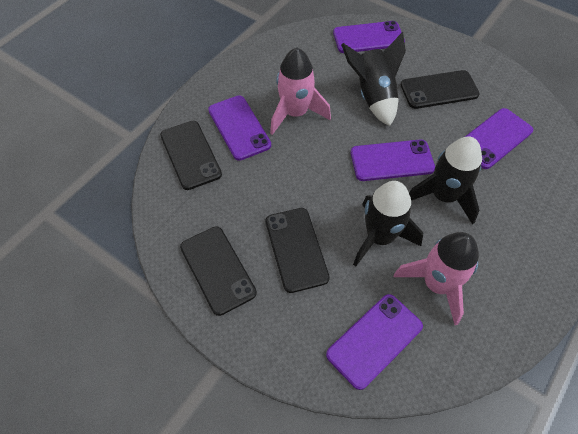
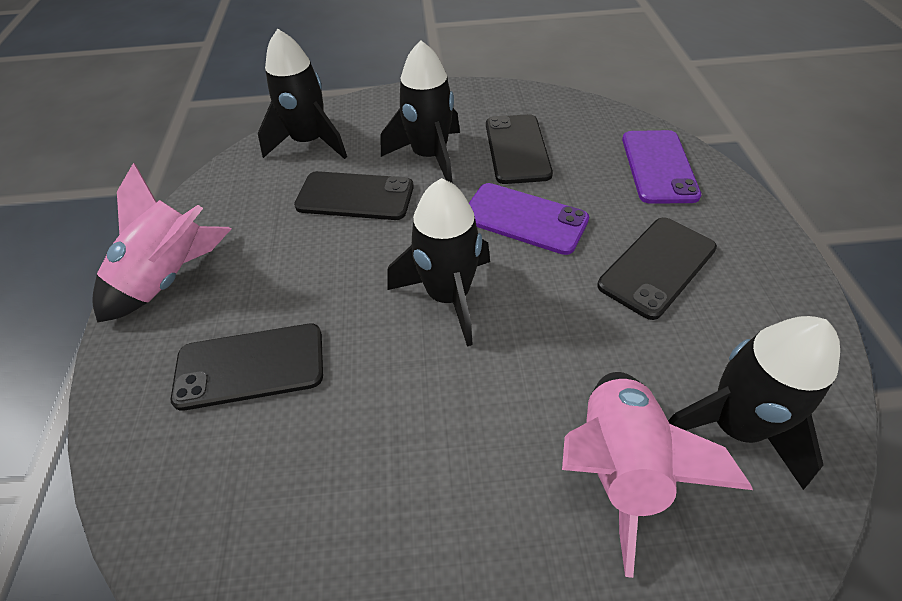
black rocket: [341,32,406,126] [353,181,423,267] [409,137,482,225] = 3 -> [258,28,347,159] [381,40,460,183] [387,178,490,347] [668,316,840,490] = 4
purple phone: [208,95,271,161] [326,294,423,390] [333,21,405,53] [351,139,435,181] [465,108,533,169] = 5 -> [469,183,589,255] [622,130,701,204] = 2

